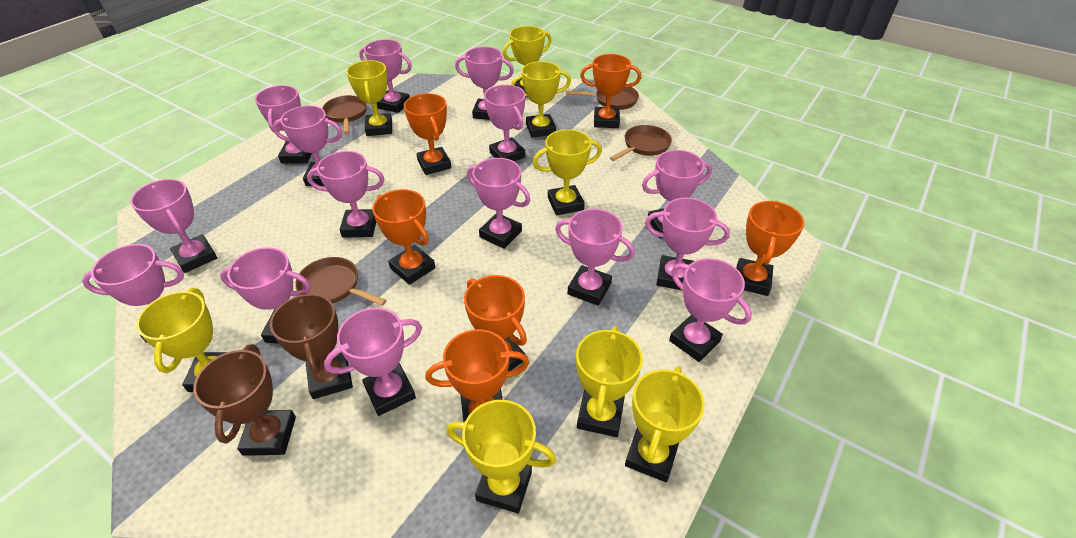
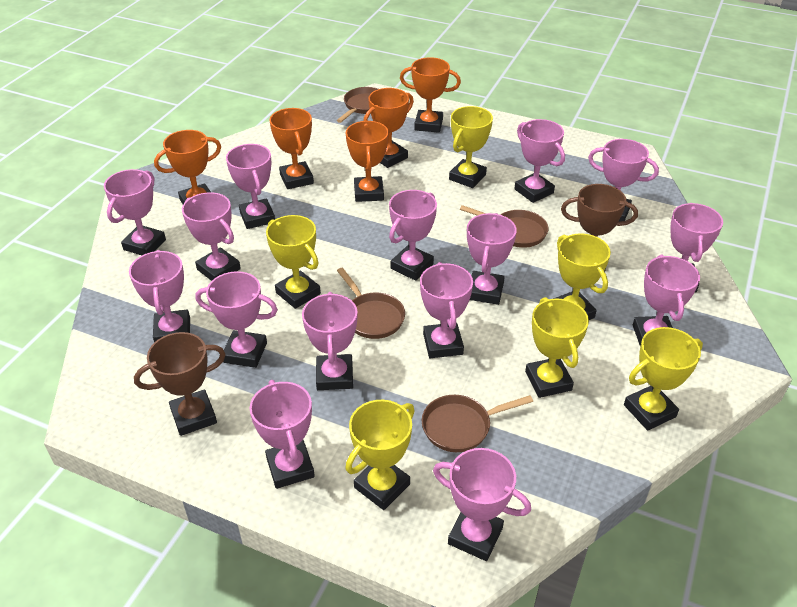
orange trophy: [372,189,435,285] [404,93,451,175] [425,329,529,422] [464,275,527,371] [580,54,641,128] [736,201,805,296] = 6 -> [154,130,221,204] [269,108,314,189] [346,121,389,202] [364,88,414,168] [400,57,461,133] = 5
yellow trophy: [136,288,227,392] [346,60,392,136] [447,400,556,513] [503,26,552,98] [511,61,571,138] [533,129,602,215] [576,326,643,437] [625,366,705,482] = 8 -> [266,215,321,309] [345,400,414,510] [449,106,493,188] [525,297,589,398] [553,233,611,320] [624,327,703,431] = 6

